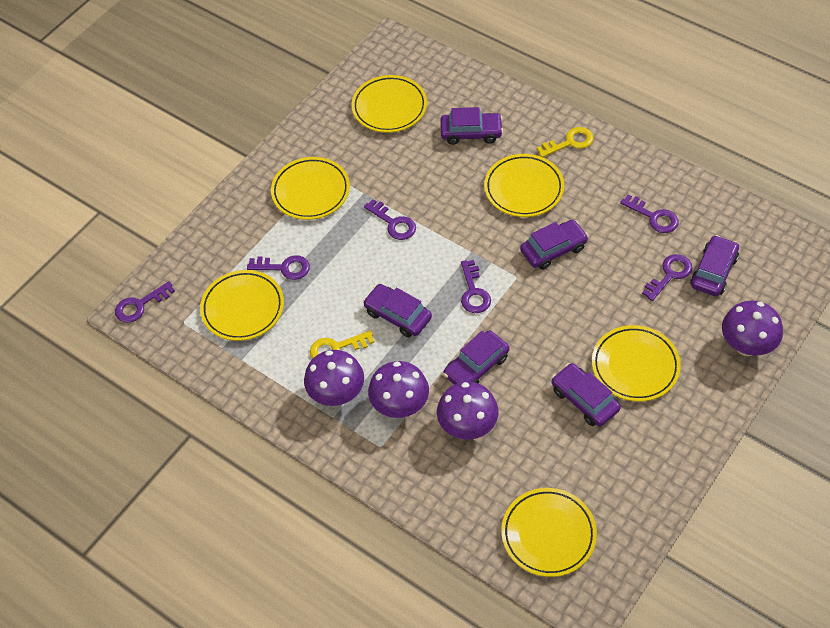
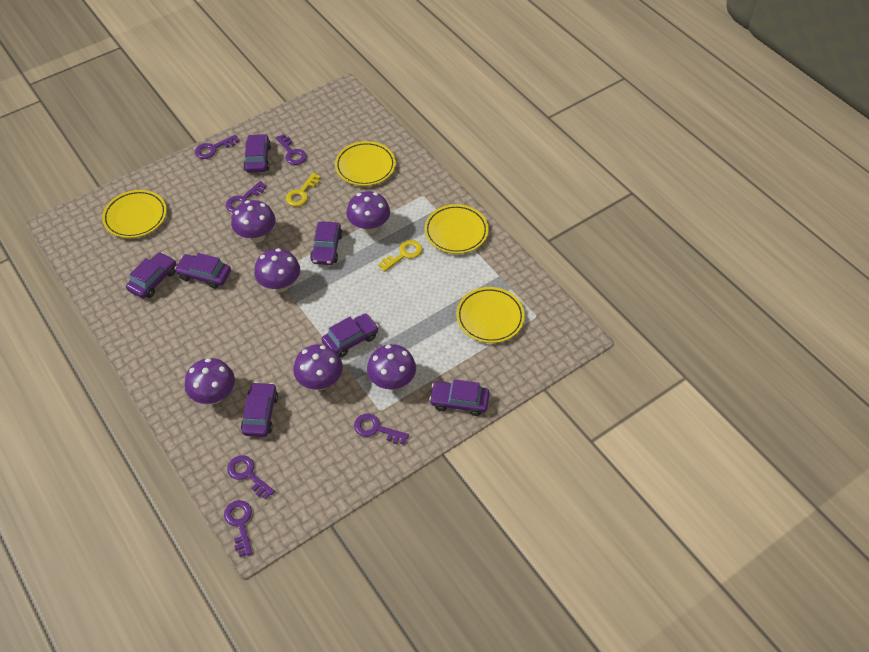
purple car: [363,284,432,337] [440,107,503,145] [443,330,510,385] [520,220,588,270] [552,363,621,427] [690,235,739,296] = 6 -> [126,252,176,298] [175,253,231,289] [241,382,278,437] [243,134,271,173] [310,221,343,265] [321,313,379,358] [429,379,490,416] = 7
purple mushroom: [304,350,364,406] [368,361,429,418] [437,382,498,439] [722,301,783,356] = 4 -> [185,358,235,404] [231,200,275,243] [254,248,300,293] [293,345,343,390] [346,191,390,234] [367,344,416,390] = 6
yellow plate: [200,270,284,341] [271,157,350,220] [352,75,427,133] [484,154,564,217] [501,488,597,577] [592,325,681,402] = 6 -> [102,190,167,238] [335,141,396,186] [424,204,489,254] [456,287,525,343] = 4

